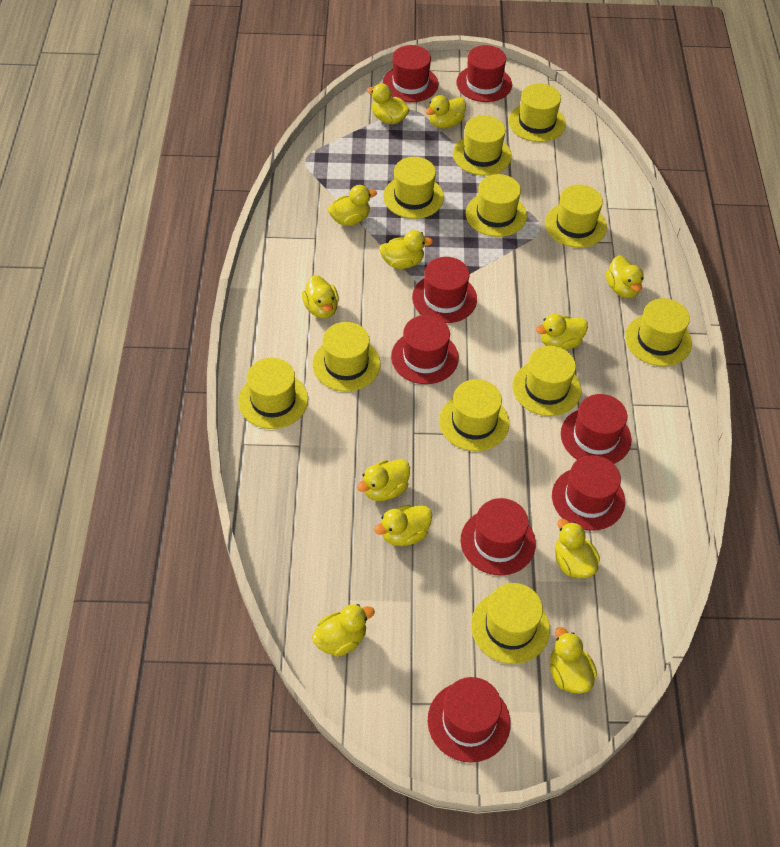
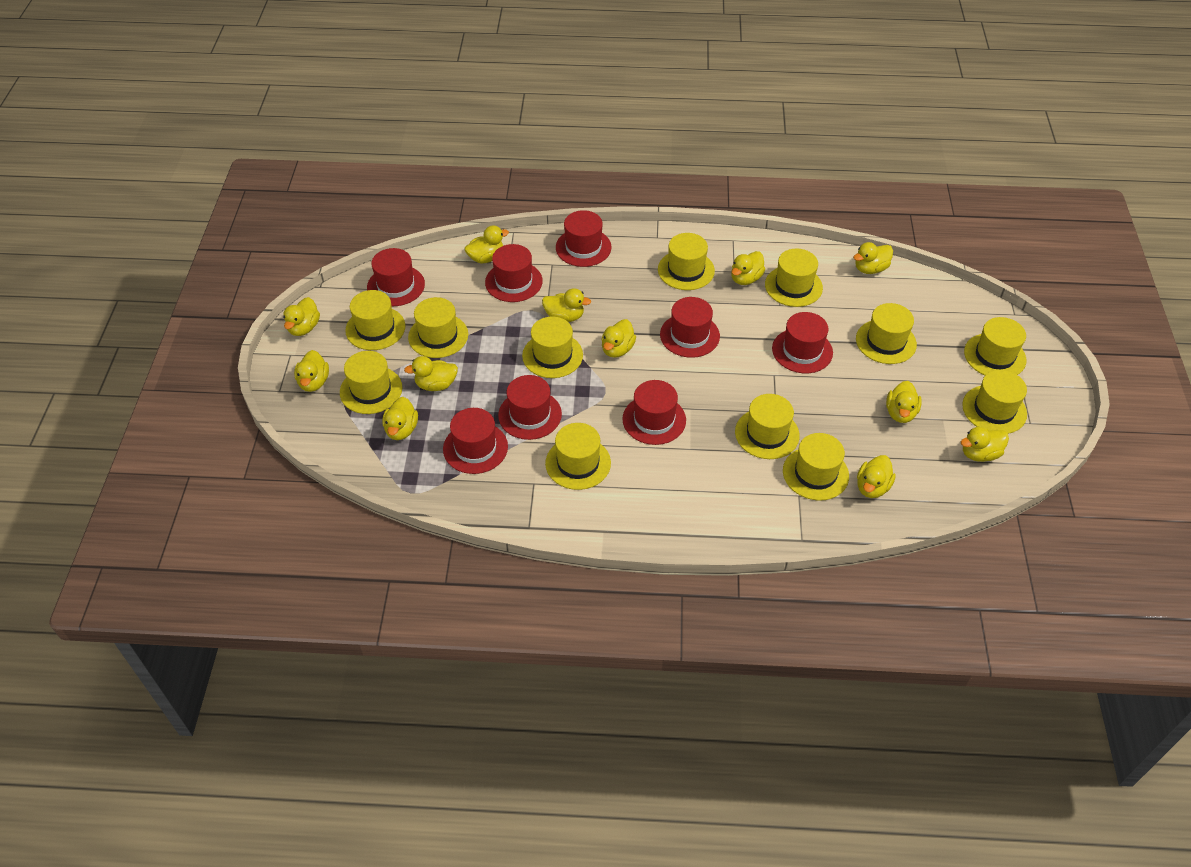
yellow hat: [238,358,308,429] [312,322,380,392] [383,157,444,219] [439,379,509,451] [453,115,512,176] [466,174,527,237] [471,583,550,664] [508,84,566,142] [513,346,581,416] [545,185,607,248] [625,298,692,366] = 11 -> [340,351,402,414] [345,290,405,350] [408,297,468,358] [522,316,583,378] [545,423,611,490] [658,233,715,290] [735,394,800,459] [765,249,823,307] [783,433,849,501] [856,303,917,364] [962,370,1027,434] [964,317,1026,375] = 12

